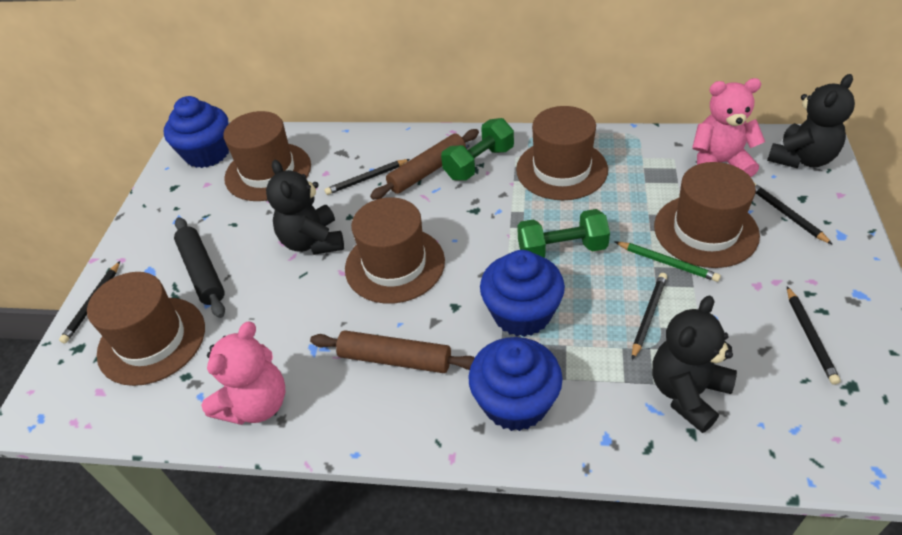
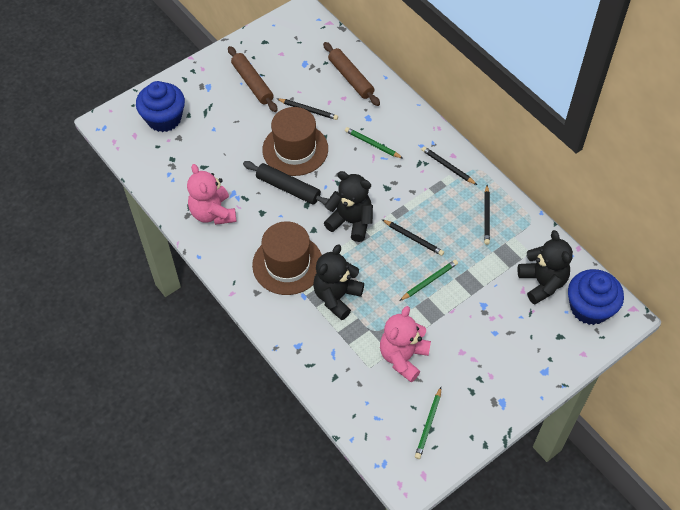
black pencil: [59,261,120,344] [324,159,410,195] [632,273,667,360] [754,183,833,245] [787,286,841,385] = 5 -> [277,99,338,120] [382,219,444,256] [421,146,477,185] [484,185,490,245] = 4
blue cupcake: [164,96,229,168] [468,337,563,431] [480,250,565,337] = 3 -> [136,81,185,132] [568,269,624,325] = 2
brown hat: [87,272,205,386] [223,111,311,201] [345,197,445,304] [516,106,608,200] [654,162,760,268] = 5 -> [252,221,322,295] [262,107,328,176] = 2
green dumbbell: [441,118,514,180] [518,209,610,257] = 2 -> none = 0
green pencil: [615,242,721,282] = 1 -> [345,127,404,159] [399,260,458,301] [415,387,441,459] = 3

